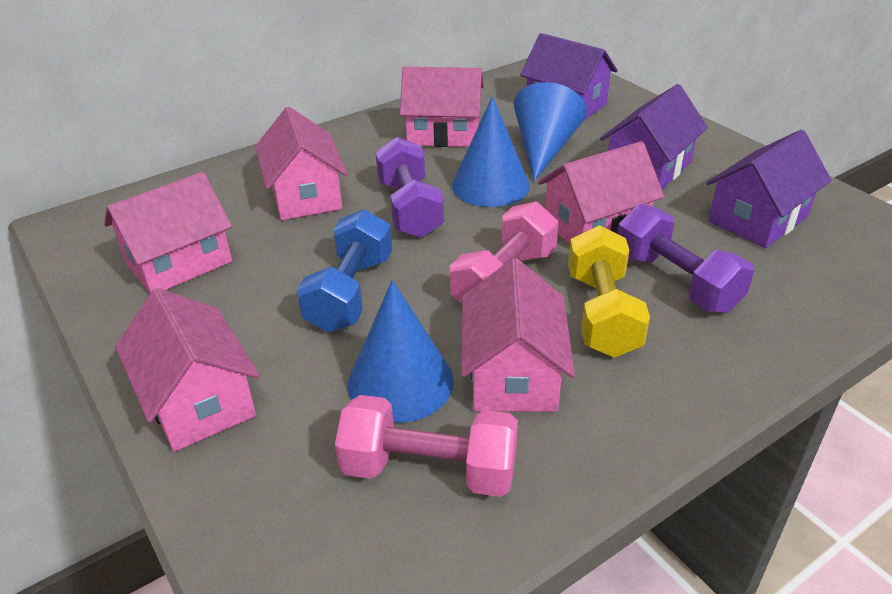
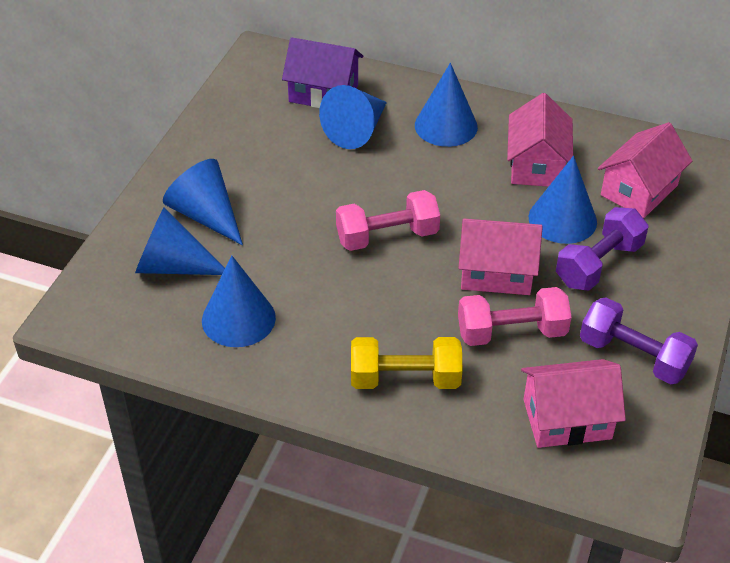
blue cone: [347,280,454,423] [452,96,530,207] [514,82,587,181] = 3 -> [135,207,225,275] [163,159,243,245] [202,255,276,347] [319,85,387,149] [415,63,478,147] [529,156,597,244] = 6
blue dumbbell: [297,209,392,332] = 1 -> none = 0
pink house: [104,172,232,293] [115,288,260,452] [255,107,347,220] [400,66,484,147] [461,258,575,412] [538,141,664,244] = 6 -> [459,219,543,295] [507,93,573,187] [521,359,626,448] [598,122,692,218] = 4
purple house: [520,33,618,120] [600,84,708,189] [706,130,832,248] = 3 -> [282,37,363,108] = 1

